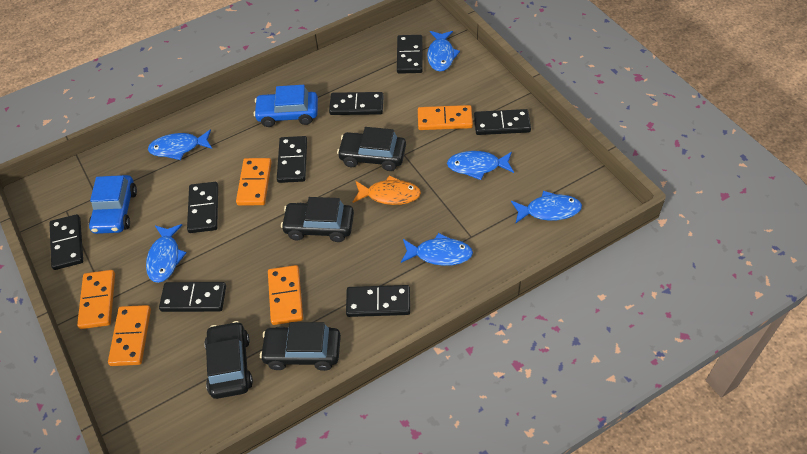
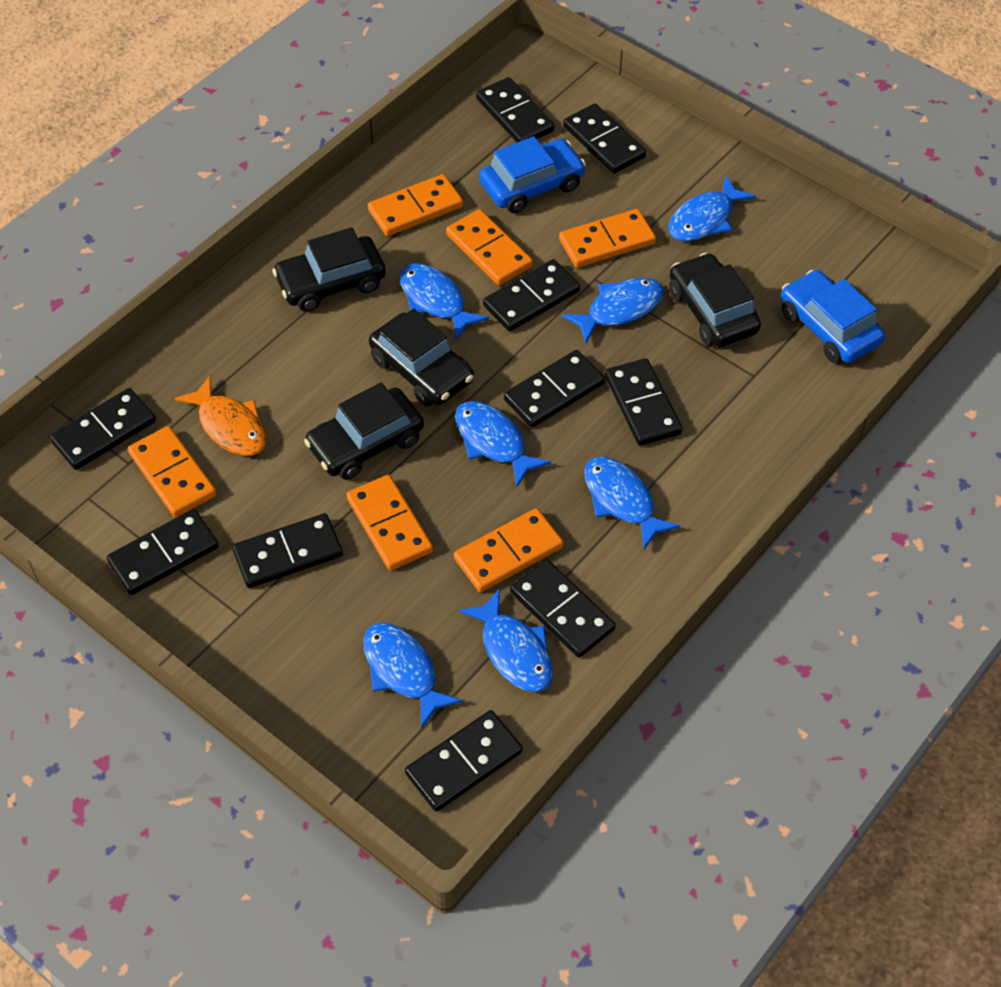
black domino: [49,214,83,270] [159,282,226,312] [187,182,218,233] [277,136,307,183] [329,92,384,115] [346,285,410,317] [397,35,423,74] [474,109,531,135] = 8 -> [49,388,156,470] [107,509,219,595] [232,513,343,588] [405,710,523,812] [476,77,554,142] [483,259,580,331] [504,350,605,428] [510,559,616,658] [563,104,646,173] [605,358,682,446] = 10
blue fish: [146,224,187,283] [148,129,212,160] [401,233,473,266] [427,31,460,72] [447,151,514,180] [511,191,582,224] = 6 -> [363,623,462,729] [399,263,489,340] [455,401,551,487] [459,589,553,692] [562,278,664,343] [584,457,680,549] [668,175,756,241] = 7
orange domino: [77,270,115,329] [108,305,151,366] [236,158,272,205] [268,265,303,325] [418,105,473,130] = 5 -> [128,426,217,517] [346,475,433,571] [368,174,463,236] [446,209,533,285] [454,508,564,592] [559,209,656,268] = 6

